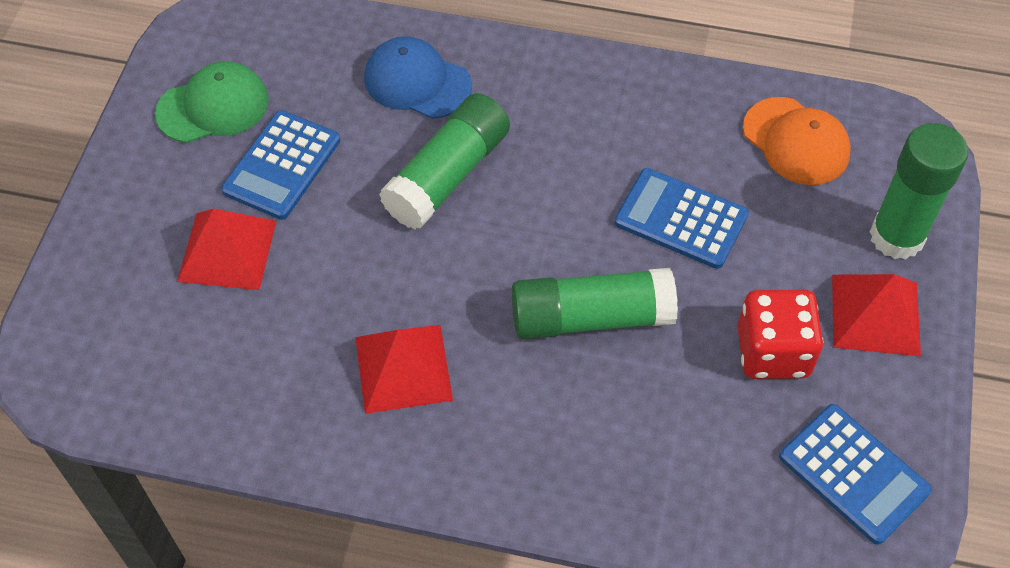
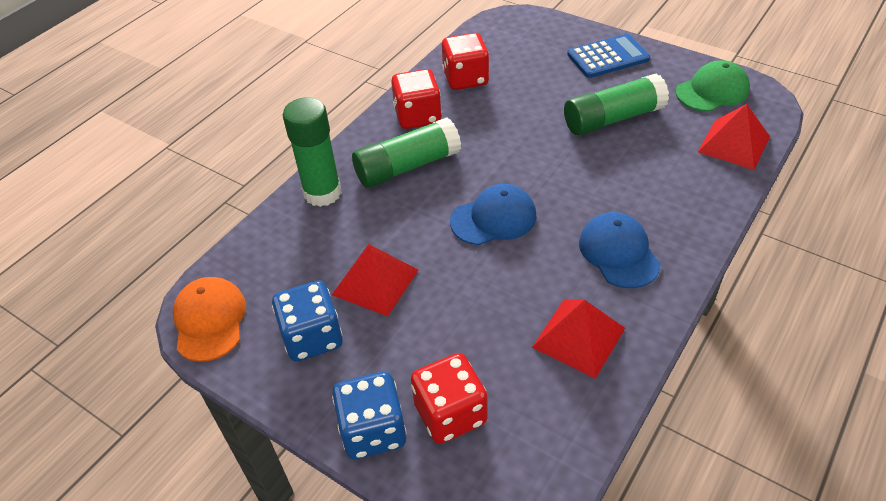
blue calculator: [221,110,340,220] [614,168,749,269] [779,404,932,545] = 3 -> [567,34,650,78] = 1
blue cap: [364,36,472,119] = 1 -> [450,184,537,245] [579,212,661,288] = 2
blue dice: none = 0 -> [272,280,343,361] [332,372,406,459] = 2
red dice: [738,290,823,379] = 1 -> [391,69,442,129] [411,353,487,444] [442,33,489,90] = 3

